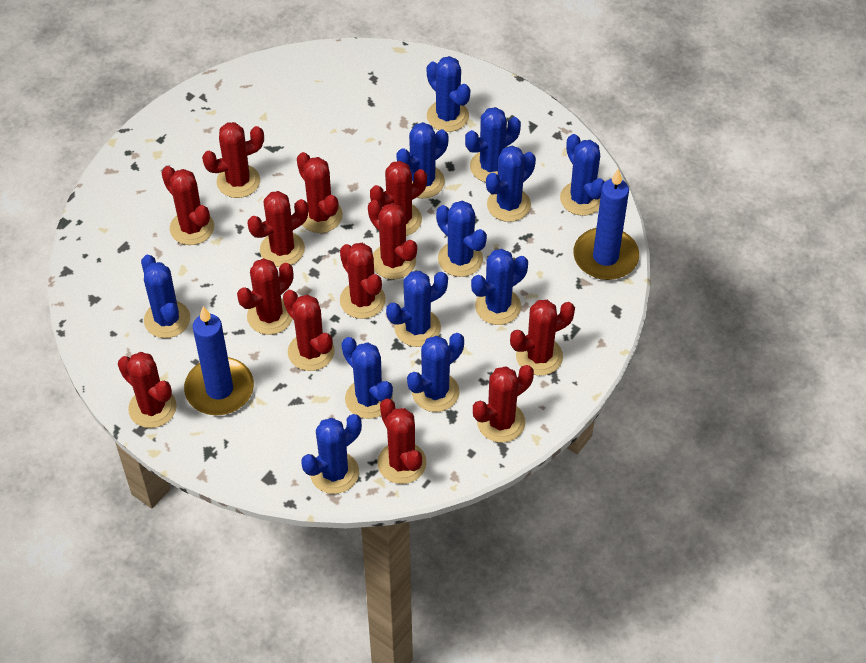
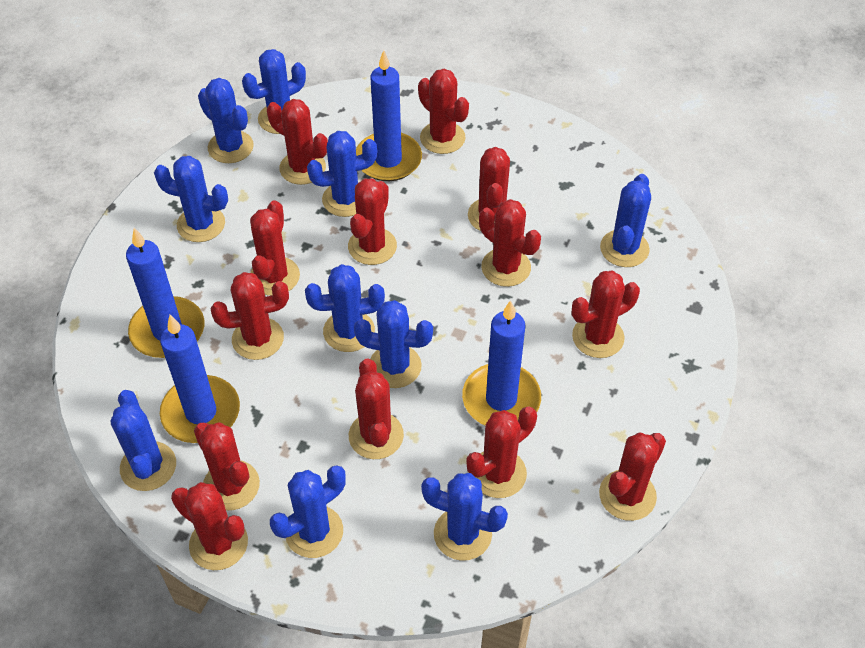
blue cactus: [141,255,190,338] [301,414,362,494] [341,337,393,419] [386,271,448,347] [396,122,449,198] [407,333,464,412] [427,56,470,132] [436,201,487,277] [465,107,521,182] [471,249,528,325] [486,146,536,222] [560,134,605,216] = 12 -> [111,390,176,491] [154,156,228,242] [198,78,254,163] [242,49,306,134] [270,465,346,558] [305,264,385,352] [307,131,377,217] [354,300,433,388] [421,473,508,561] [600,174,651,267] = 10
blue candle: [184,306,254,415] [573,168,639,280] = 2 -> [126,228,204,358] [160,315,240,443] [356,50,422,181] [462,300,541,425] = 4

